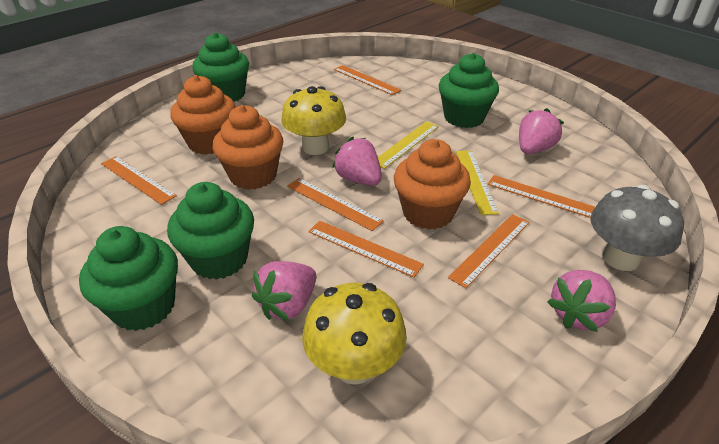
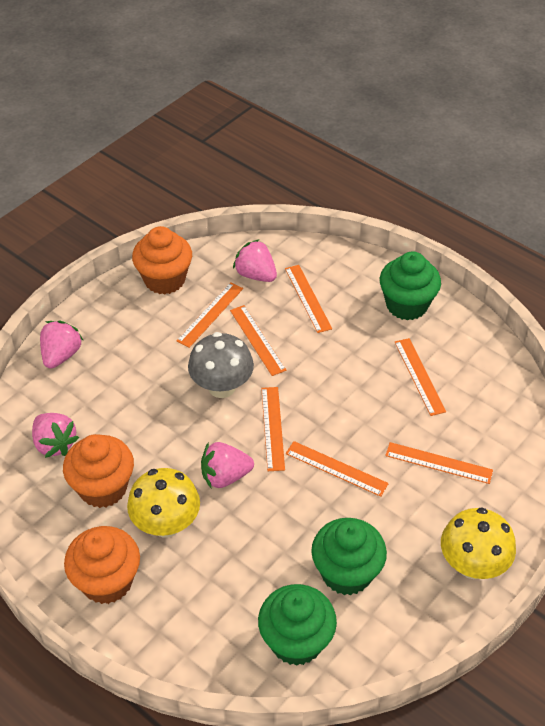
green cupcake: [79,226,178,331] [167,182,254,280] [192,32,249,102] [439,53,499,128] = 4 -> [258,584,337,666] [311,518,387,595] [380,252,441,320] = 3
orange ruler: [101,156,177,205] [287,178,384,231] [308,221,424,278] [334,65,401,95] [448,214,529,288] [487,175,595,218] = 6 -> [177,282,243,348] [230,305,287,376] [261,387,285,471] [285,265,332,333] [286,441,389,497] [385,442,493,484] [395,338,446,416] = 7
yellow ruler: [378,121,439,169] [456,150,499,215] = 2 -> none = 0

